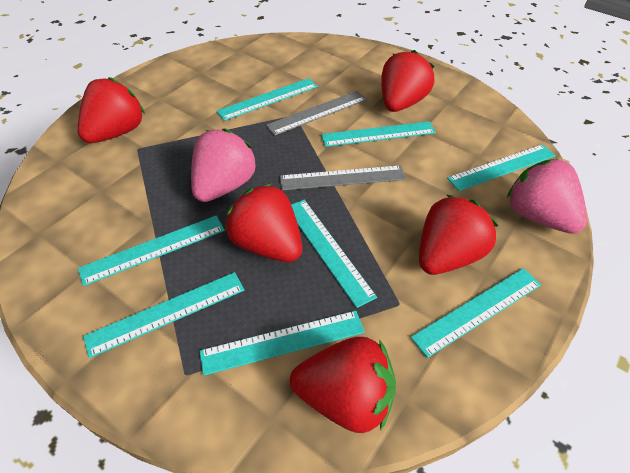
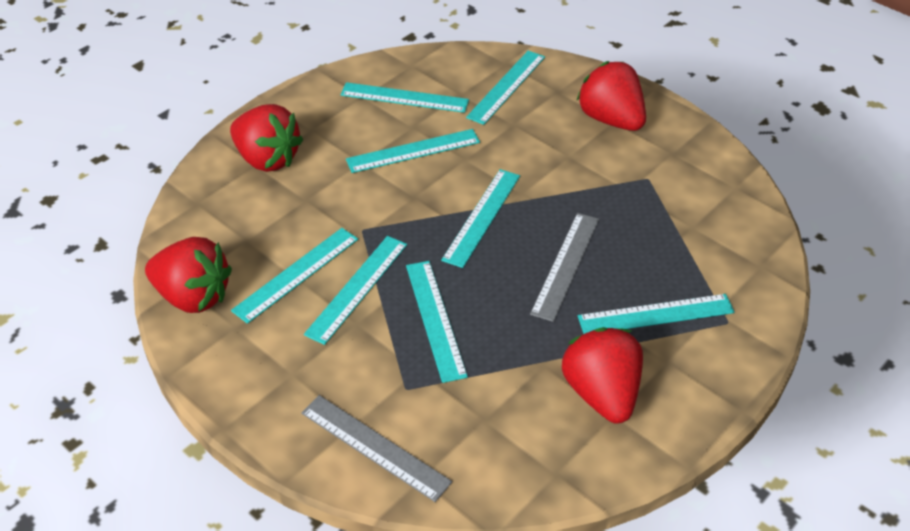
pink strawberry: [191,129,257,202] [507,159,587,234] = 2 -> none = 0
red strawberry: [78,77,145,143] [225,183,302,262] [290,337,396,433] [381,50,434,112] [419,194,498,275] = 5 -> [145,237,232,313] [230,104,303,172] [562,327,643,423] [577,61,646,131] = 4

